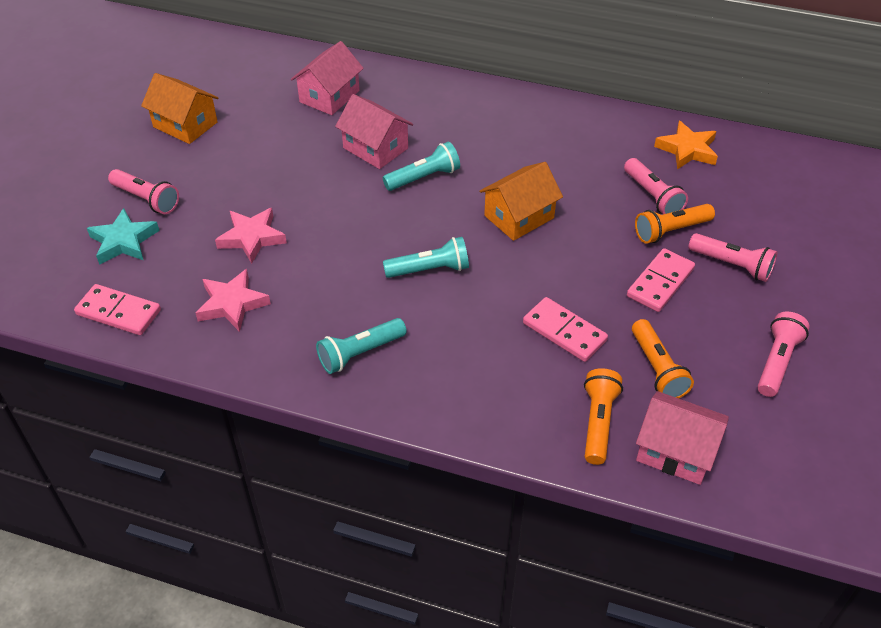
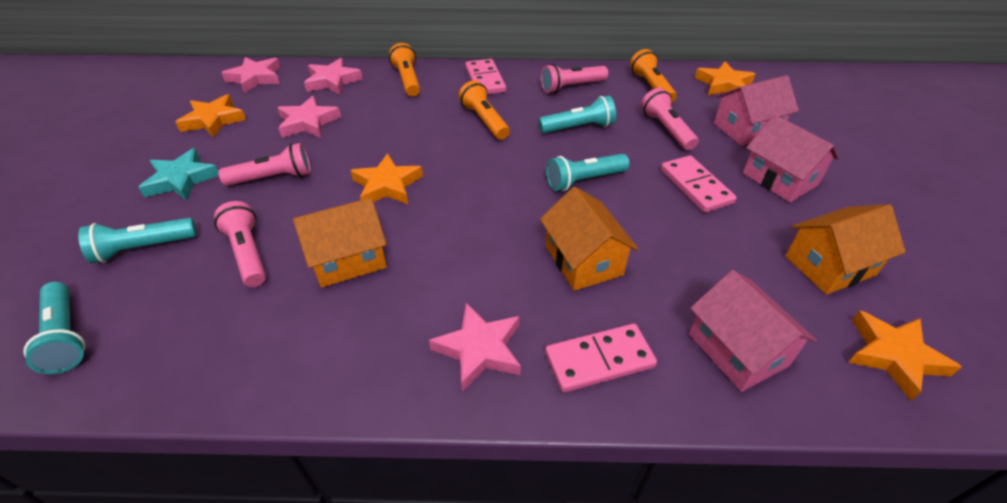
orange house: [141,73,218,144] [479,162,563,241] = 2 -> [293,198,387,288] [540,187,639,291] [785,204,906,295] = 3
orange star: [654,121,718,169] = 1 -> [175,94,246,138] [350,153,423,204] [695,61,755,95] [848,310,961,401] = 4
pink star: [196,269,271,332] [215,208,287,264] = 2 -> [222,57,281,93] [277,96,341,138] [304,58,363,95] [429,303,521,392] = 4
turquoise flashlight: [316,318,407,374] [383,142,460,191] [383,237,469,278] = 3 -> [23,282,86,374] [78,218,197,263] [539,96,616,133] [546,154,630,191] = 4

